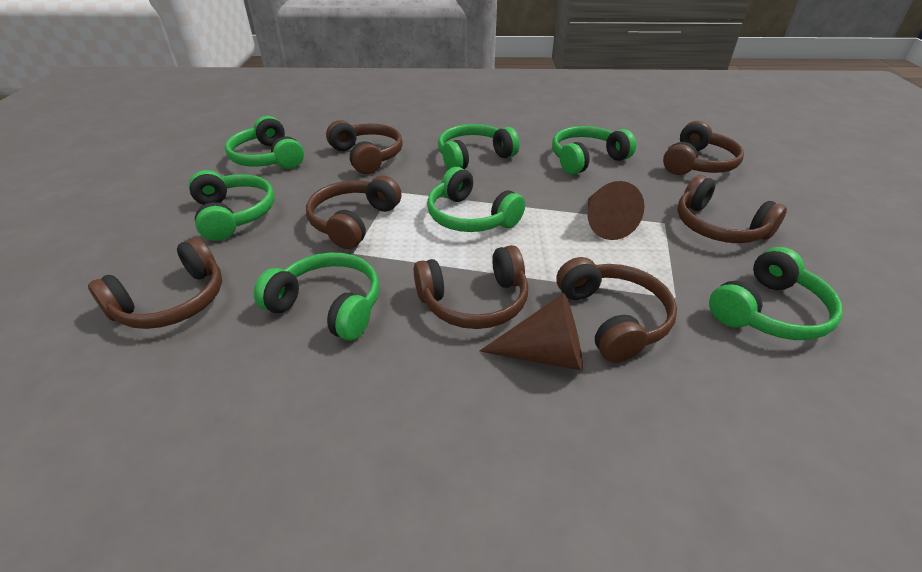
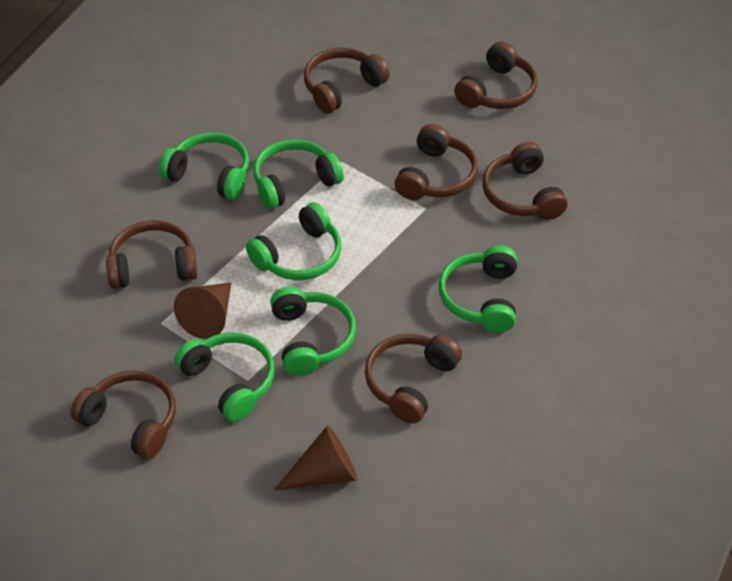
green headphones: [189,170,275,241] [225,116,304,169] [254,253,380,341] [427,167,525,232] [438,124,520,170] [552,126,636,175] [709,247,843,340] = 7 -> [159,132,249,200] [174,332,275,422] [246,202,341,280] [253,139,344,209] [270,287,356,376] [438,245,517,332] = 6

